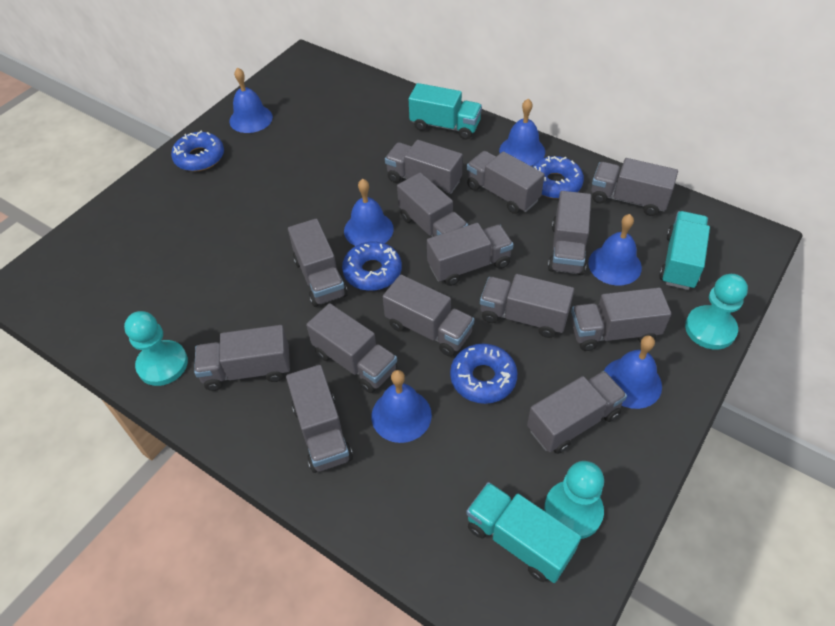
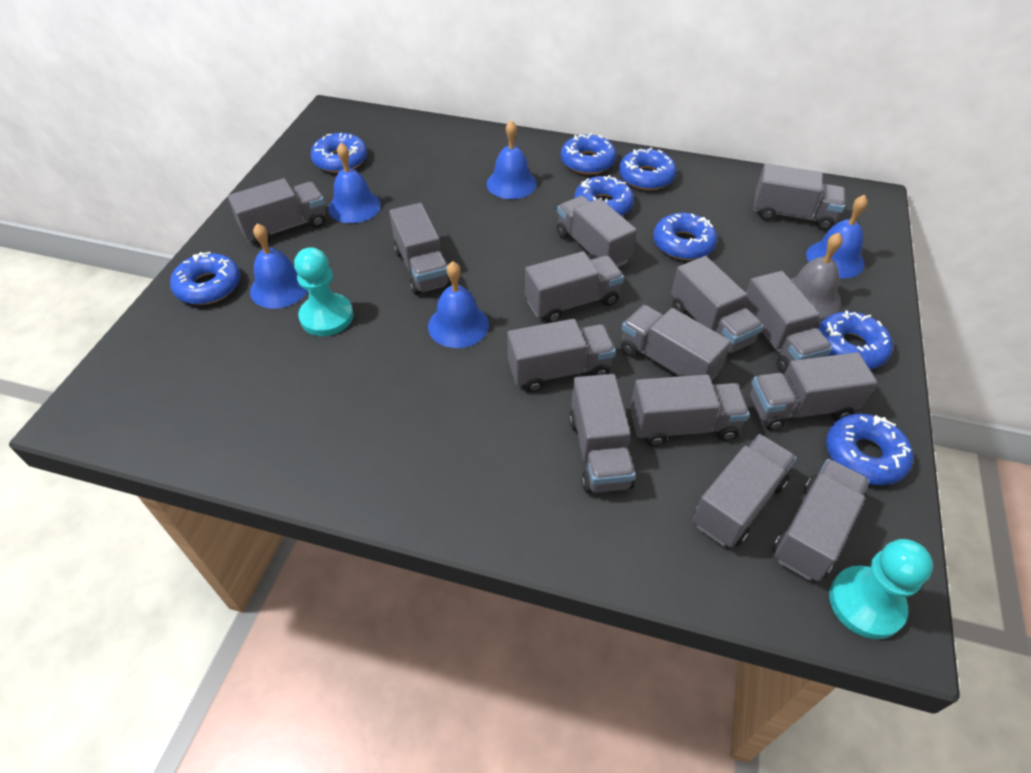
blue bell: [229,67,273,133] [344,179,394,246] [371,370,432,443] [499,99,545,166] [588,214,642,285] [604,336,662,409] = 6 -> [250,223,308,309] [328,143,381,223] [428,261,489,348] [486,120,537,199] [806,195,868,278] = 5
blue donut: [171,131,224,171] [342,241,402,291] [450,344,518,404] [532,156,584,199] = 4 -> [170,252,240,305] [311,133,367,173] [561,133,617,174] [574,175,634,216] [619,148,677,190] [653,213,717,260] [818,311,893,369] [826,413,913,485] = 8
grey bell: none = 0 -> [790,233,843,318] = 1
turquoise pawn: [124,311,188,386] [544,461,604,539] [685,274,748,350] = 3 -> [294,247,353,336] [829,539,933,639] = 2
turquoise truck: [409,83,482,140] [466,482,581,583] [659,211,710,290] = 3 -> none = 0

